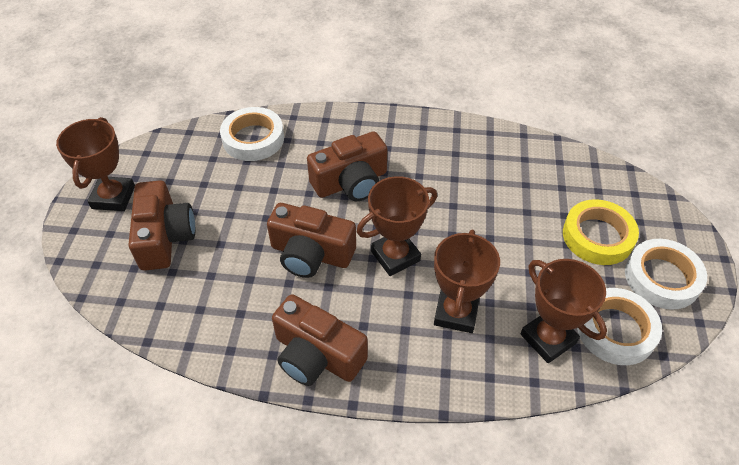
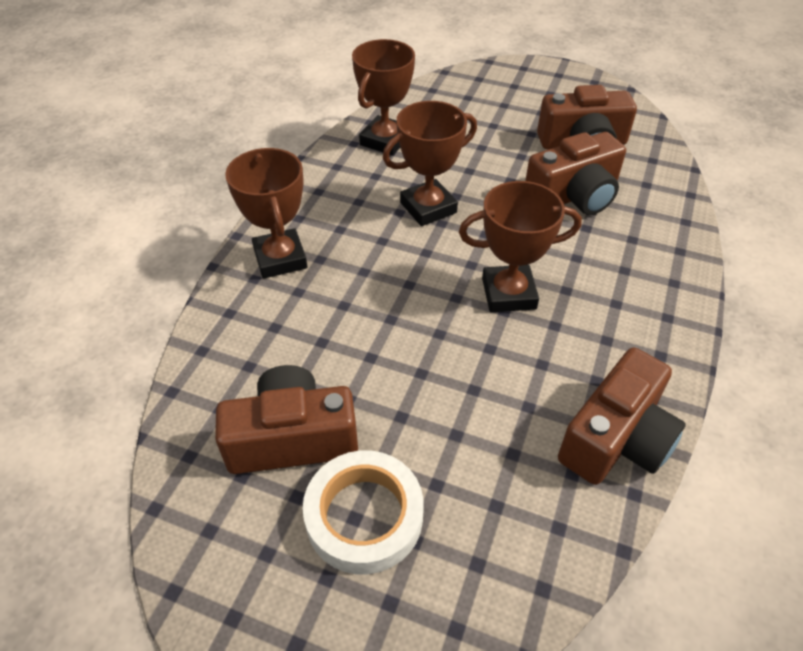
white tape: [220,107,284,161] [577,288,662,365] [625,239,707,310] = 3 -> [303,450,424,574] = 1
yellow tape: [563,199,639,265] = 1 -> none = 0

